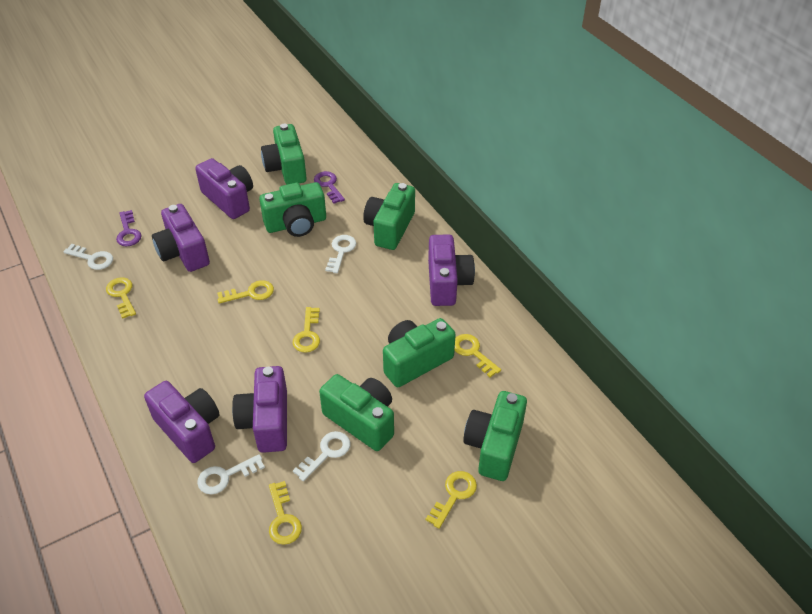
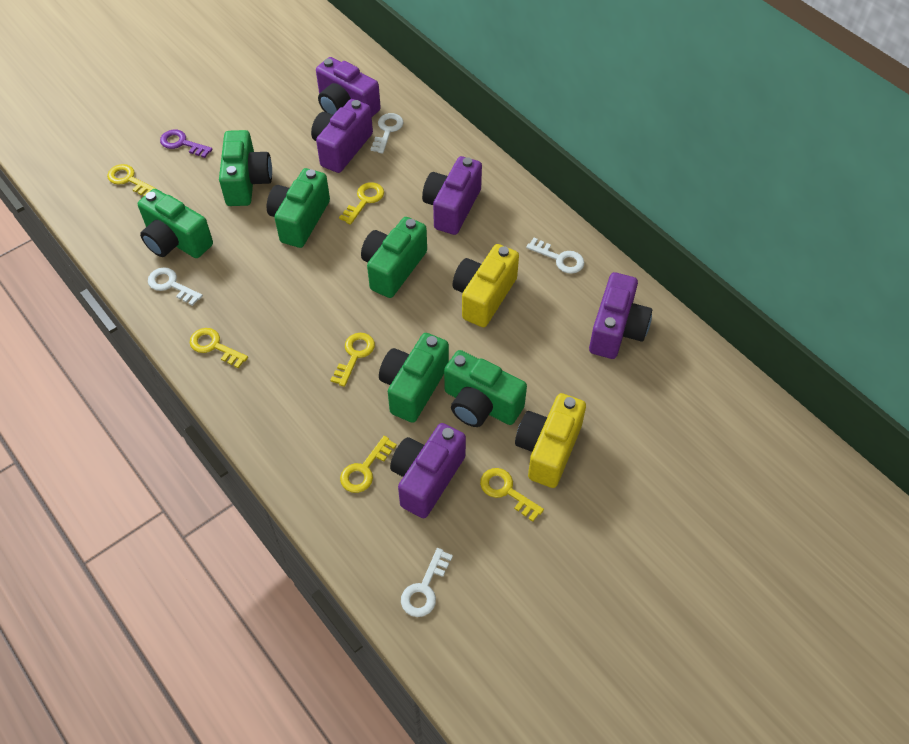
purple key: [116,210,142,246] [314,171,345,204] = 2 -> [160,130,213,158] = 1
yellow camera: none = 0 -> [453,244,519,327] [515,393,586,488] = 2

